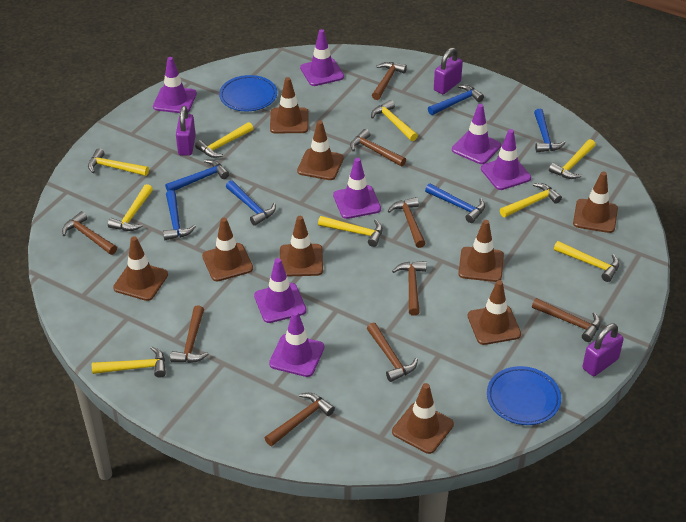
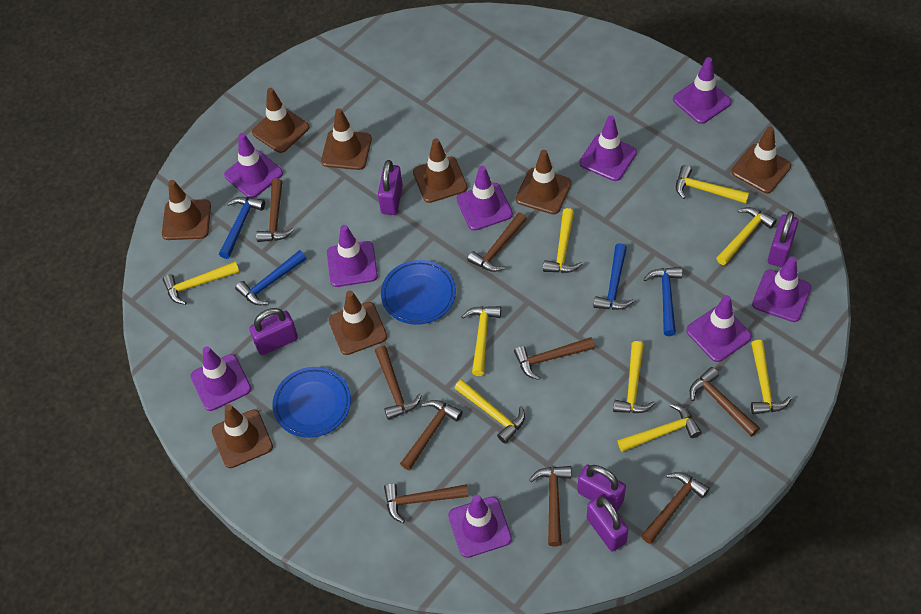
blue hammer: [163,190,196,240] [165,160,229,191] [226,180,276,226] [425,183,485,223] [428,85,484,115] [534,109,566,152] = 6 -> [219,197,265,259] [235,250,307,305] [593,243,634,310] [643,267,682,336] = 4
brown traffic cone: [113,236,168,301] [202,218,253,281] [270,77,309,133] [280,216,323,277] [297,121,344,180] [392,383,454,454] [458,220,504,282] [468,280,521,345] [573,172,618,233] = 9 -> [162,180,211,240] [212,404,273,468] [252,88,309,153] [321,108,372,170] [329,291,387,355] [413,138,467,203] [516,150,572,214] [731,127,791,193] = 8
purple padlock: [176,106,196,156] [434,48,463,94] [582,324,624,376] = 3 -> [249,308,298,355] [378,160,403,215] [577,465,626,511] [587,495,629,551] [768,211,798,267] = 5
purple traffic cone: [153,57,197,113] [254,258,306,323] [269,310,324,377] [300,29,344,86] [333,158,381,219] [452,104,501,164] [481,129,531,190] = 7 -> [190,346,251,411] [224,133,283,198] [327,225,378,287] [448,495,512,558] [457,166,513,231] [579,115,637,181] [673,57,732,124] [686,295,752,362] [752,256,812,322] = 9

